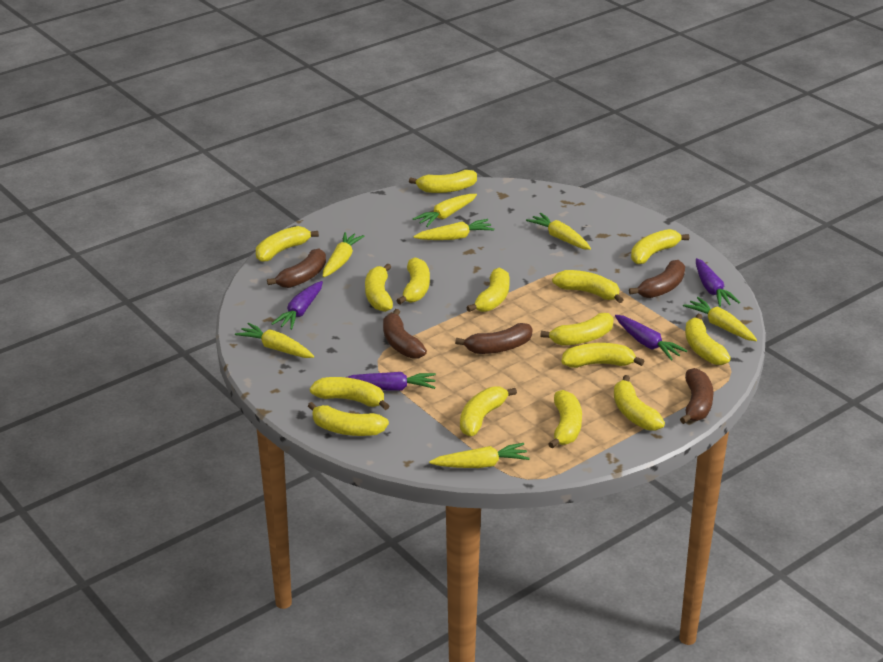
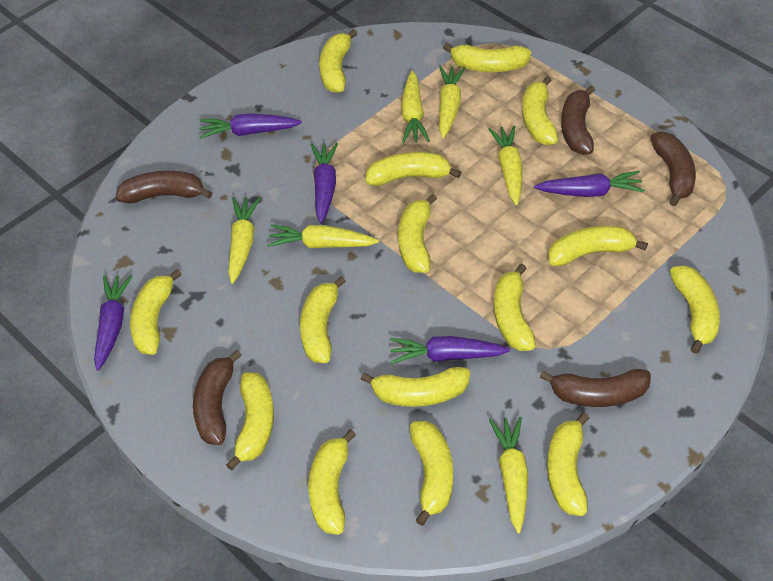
purple carrot: [271,281,323,330] [346,372,436,391] [615,315,687,361] [696,258,740,307] = 4 -> [94,275,133,371] [199,113,302,139] [311,143,338,224] [390,336,510,364] [534,171,645,197] = 5
yellow carrot: [235,323,314,358] [323,232,364,277] [413,194,477,227] [413,219,494,240] [429,443,530,468] [526,213,591,250] [683,297,757,341] = 7 -> [228,197,261,284] [267,224,379,248] [401,70,430,144] [439,66,465,138] [488,126,522,205] [489,417,528,533] = 6

